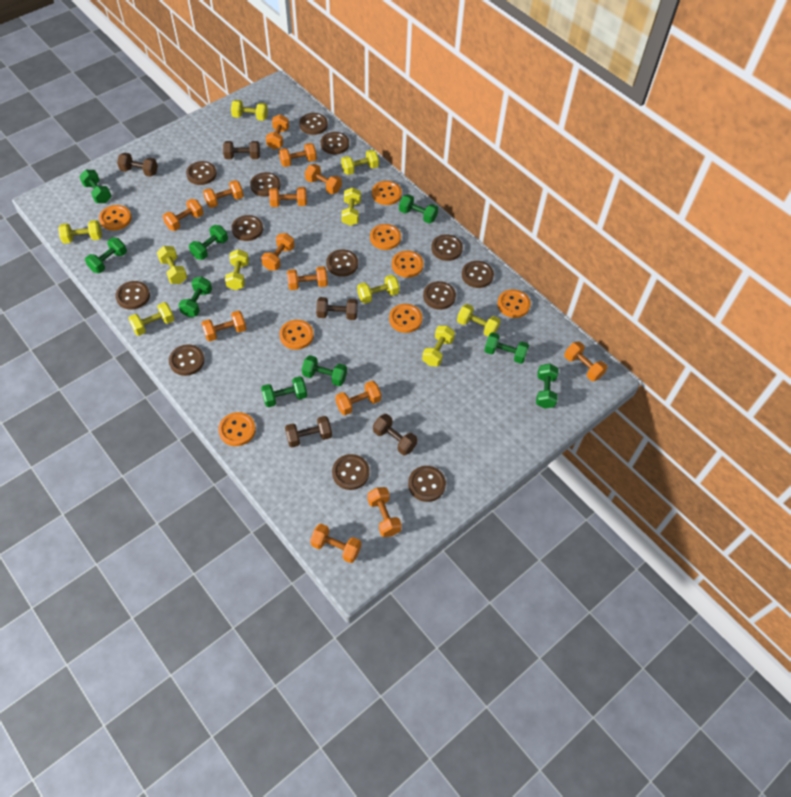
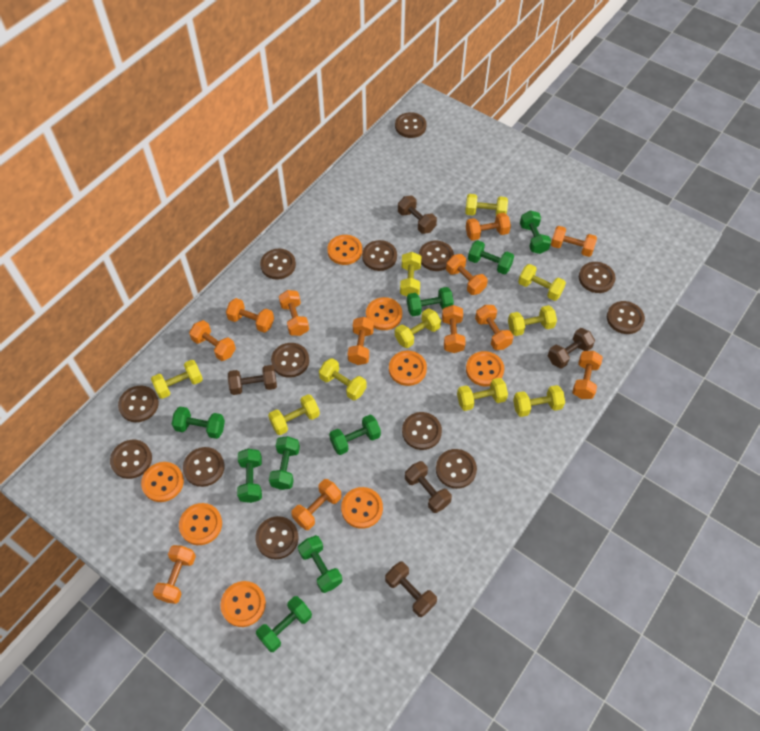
orange dumbbell: [163,199,203,231] [201,311,246,342] [203,180,244,208] [261,233,295,270] [266,114,289,150] [269,187,307,207] [279,143,317,167] [287,266,328,290] [305,164,342,194] [310,524,361,563] [335,381,381,415] [367,487,402,537] [564,341,607,381] = 13 -> [153,545,196,604] [189,320,236,361] [226,298,274,333] [279,290,309,336] [291,479,341,530] [348,317,374,365] [442,305,466,353] [446,254,488,295] [466,213,511,241] [475,305,514,350] [551,226,597,257] [572,351,603,399] = 12

